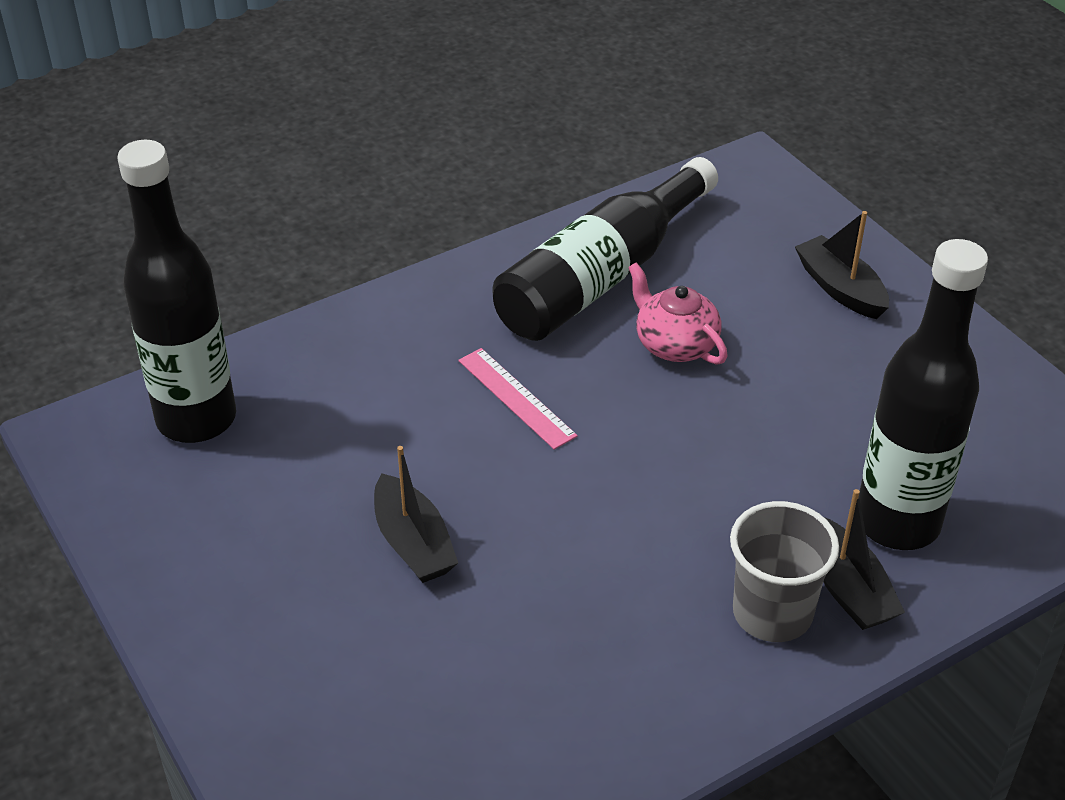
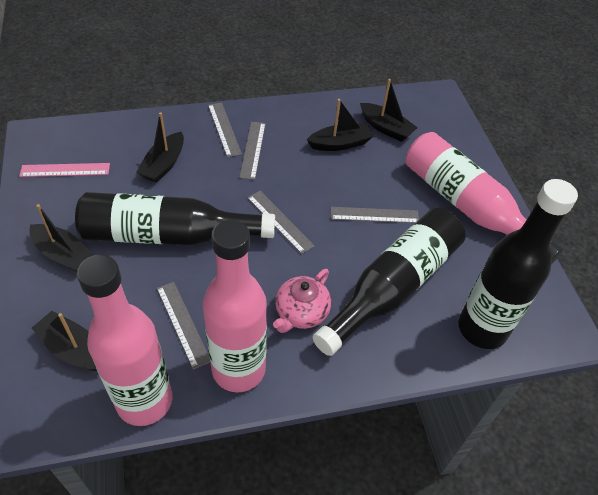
black boat: [374,446,458,583] [795,211,889,319] [823,489,905,630] = 3 -> [29,204,93,272] [32,311,97,371] [137,112,184,183] [307,99,373,151] [360,79,418,142] = 5
grey cup: [730,501,839,642] = 1 -> none = 0
grey ruler: none = 0 -> [157,282,210,370] [208,103,242,157] [240,122,266,180] [247,191,315,254] [331,207,419,223] = 5
pink bottle: none = 0 -> [77,255,172,426] [203,220,267,392] [406,132,564,264] = 3

